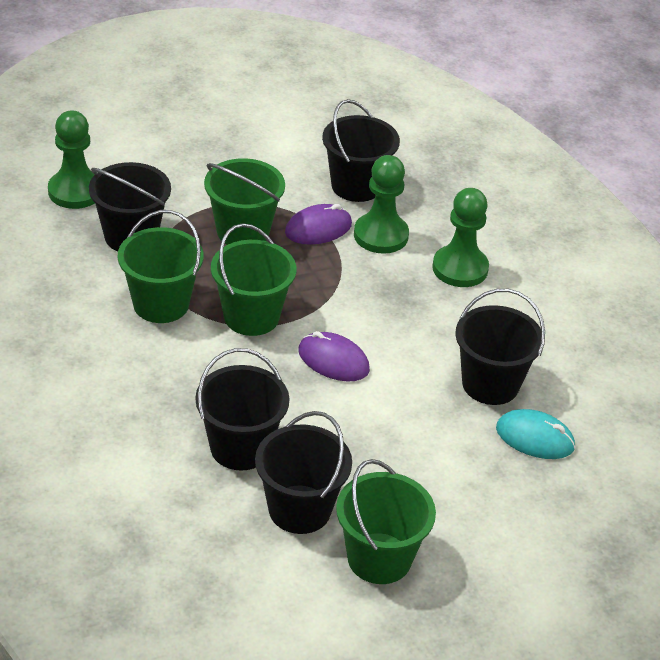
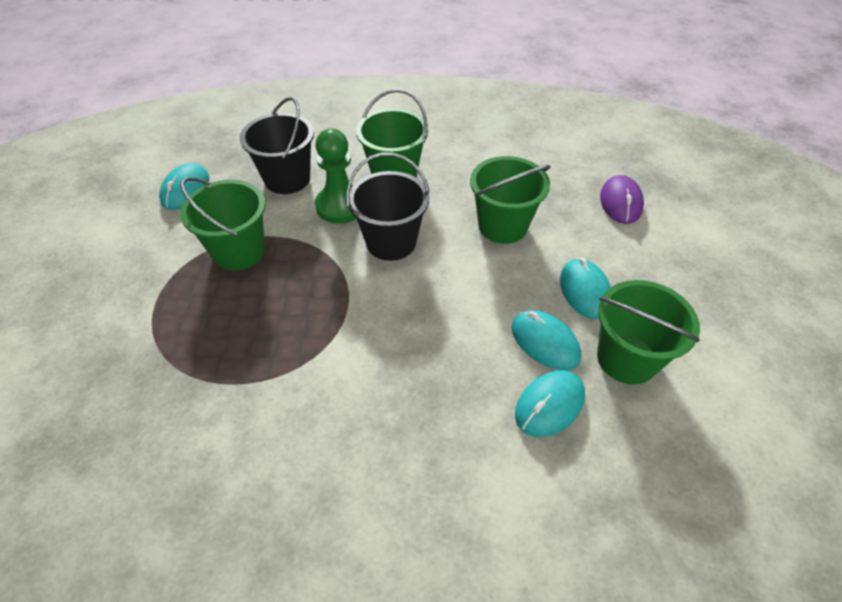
black bucket: [89,162,171,251] [195,348,289,470] [255,411,352,534] [322,99,400,202] [456,289,545,405] = 5 -> [240,97,314,194] [346,153,430,261] = 2
green pawn: [48,110,95,209] [354,155,409,254] [432,188,489,287] = 3 -> [315,129,357,224] = 1
purple mouse: [285,204,352,245] [298,331,370,382] = 2 -> [600,175,644,224] = 1
turquoise mouse: [496,409,575,459] = 1 -> [159,163,209,210] [512,310,581,370] [515,370,585,437] [560,258,611,319] = 4

